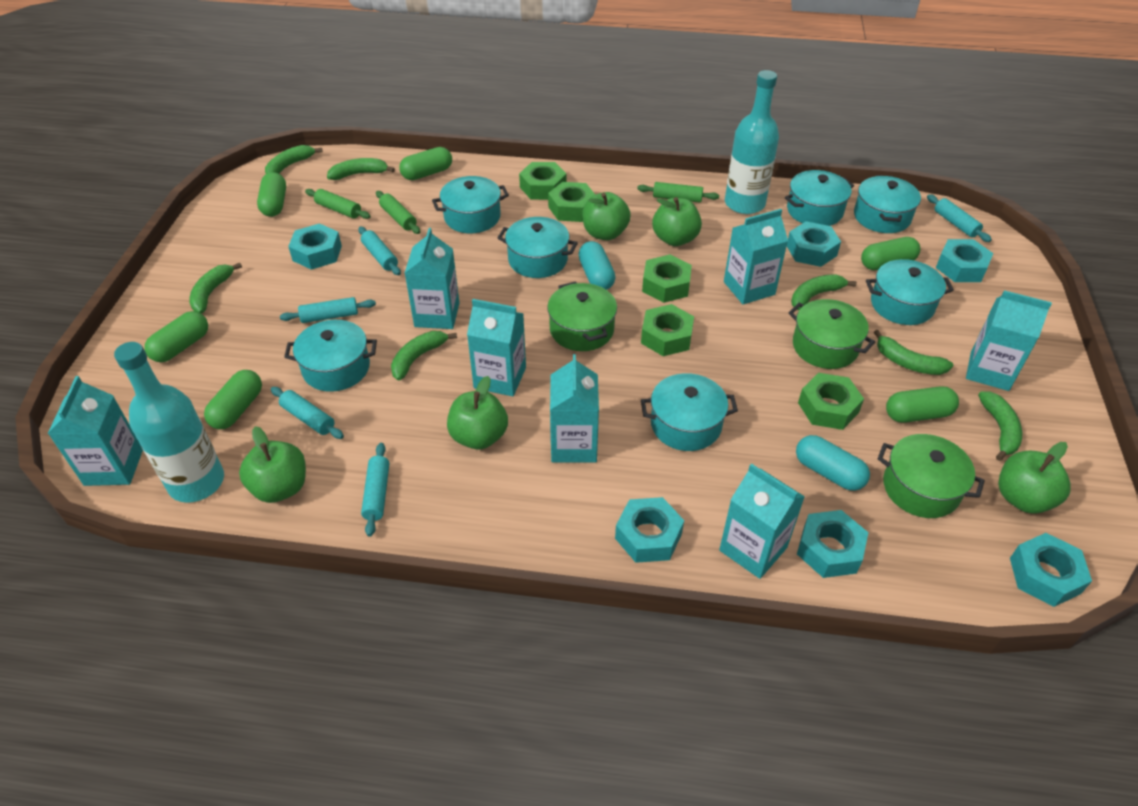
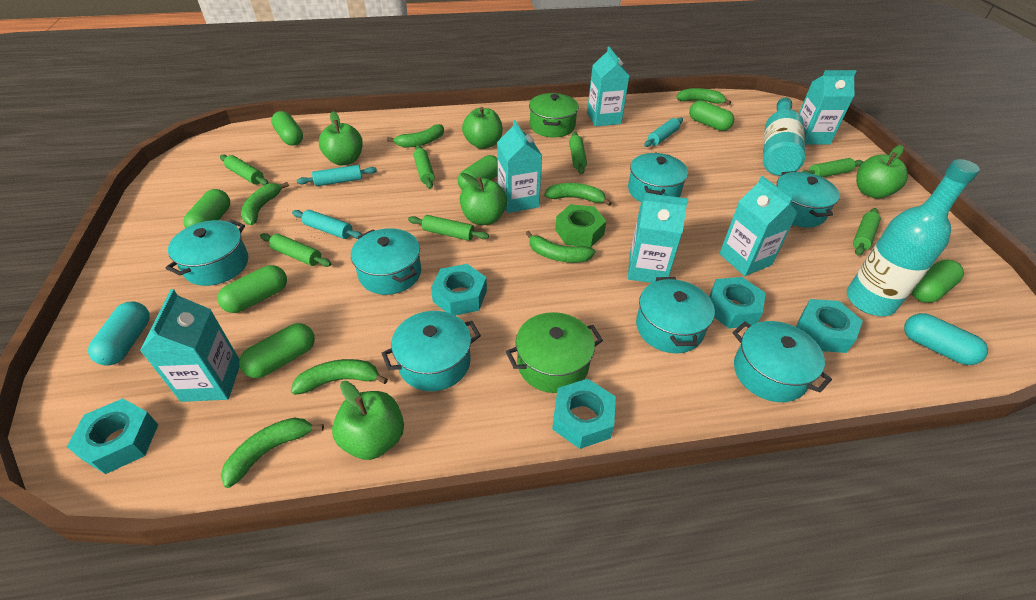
green capsule: [144,311,208,362] [204,370,262,429] [257,172,286,217] [399,147,452,180] [861,237,920,270] [886,386,959,423] = 6 -> [183,189,230,228] [217,265,287,313] [239,323,315,378] [271,111,303,146] [458,155,498,190] [689,100,734,131] [911,260,964,303] = 7
green nut: [519,162,566,200] [548,182,595,222] [641,304,694,356] [642,254,692,303] [798,373,864,430] = 5 -> [555,204,606,248] = 1
green pot: [547,281,617,351] [788,299,875,369] [877,434,985,518] = 3 -> [506,312,603,393] [529,93,579,137] = 2
green rolling pin: [305,189,371,219] [376,191,420,234] [637,182,719,203] = 3 -> [220,154,269,186] [260,233,331,267] [408,215,489,241] [413,145,435,189] [569,132,587,174] [802,158,863,177] [853,208,881,256] = 7
turquoise carton: [48,376,143,486] [405,228,459,329] [467,299,526,396] [550,354,599,463] [719,463,805,579] [724,209,788,304] [966,290,1052,391] = 7 -> [140,289,240,402] [497,120,542,213] [587,46,629,127] [628,193,688,283] [719,176,797,276] [799,70,856,144] = 6
turquoise nut: [288,223,342,270] [615,497,684,563] [787,221,841,267] [797,510,869,578] [936,239,993,282] [1010,533,1092,607] = 6 -> [67,398,158,474] [431,264,487,316] [552,379,616,449] [709,277,766,329] [796,299,863,353] = 5
turquoise rolling pin: [271,387,344,439] [280,297,376,323] [358,227,401,275] [361,443,389,537] [927,194,992,242] = 5 -> [292,210,362,239] [297,165,377,186] [644,117,683,147] = 3

